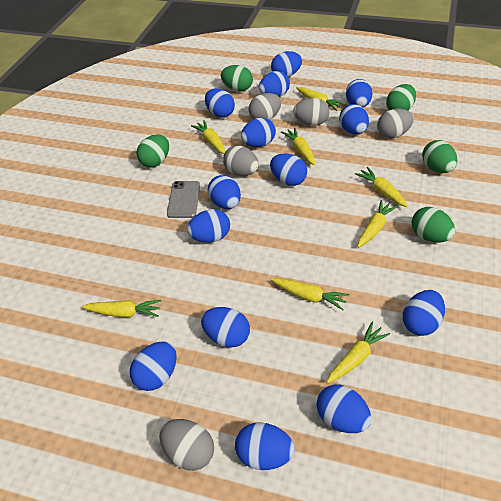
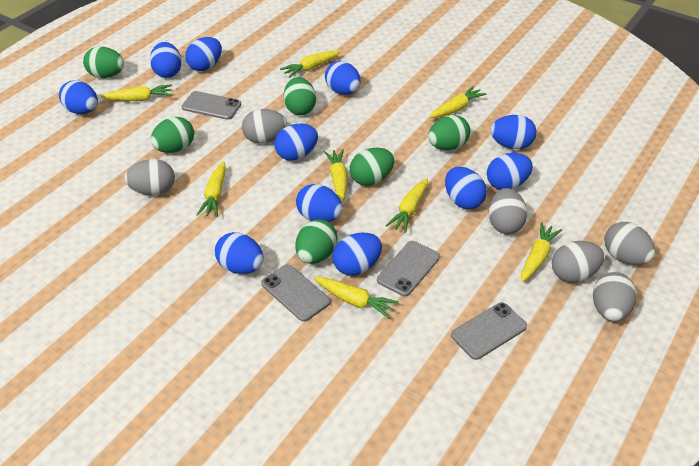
blue egg: [130,342,177,391] [187,209,230,243] [201,307,250,348] [205,88,235,118] [208,175,241,209] [235,422,295,470] [241,118,276,147] [259,71,290,97] [270,153,307,186] [271,51,302,77] [316,384,371,433] [339,104,369,135] [346,79,373,107] [403,290,445,336] = 14 -> [59,80,98,114] [150,42,182,78] [185,37,222,71] [215,232,264,274] [274,123,318,161] [296,184,343,222] [325,61,361,95] [332,232,382,276] [445,167,487,209] [487,153,533,190] [490,115,537,149] = 11
green egg: [137,134,169,167] [221,65,253,91] [386,84,416,111] [411,207,455,243] [422,140,457,173] = 5 -> [83,46,124,78] [151,117,194,153] [283,77,316,115] [295,219,338,264] [350,148,394,186] [428,115,470,150] = 6
grey egg: [159,419,214,471] [223,145,259,176] [248,93,281,120] [293,98,329,126] [377,109,414,138] = 5 -> [124,159,175,195] [242,109,287,143] [488,188,527,234] [552,241,604,283] [593,272,637,321] [604,222,655,265] = 6
grey phone: [167,181,200,218] = 1 -> [182,91,241,120] [261,264,331,322] [377,241,440,297] [451,302,527,360] = 4

